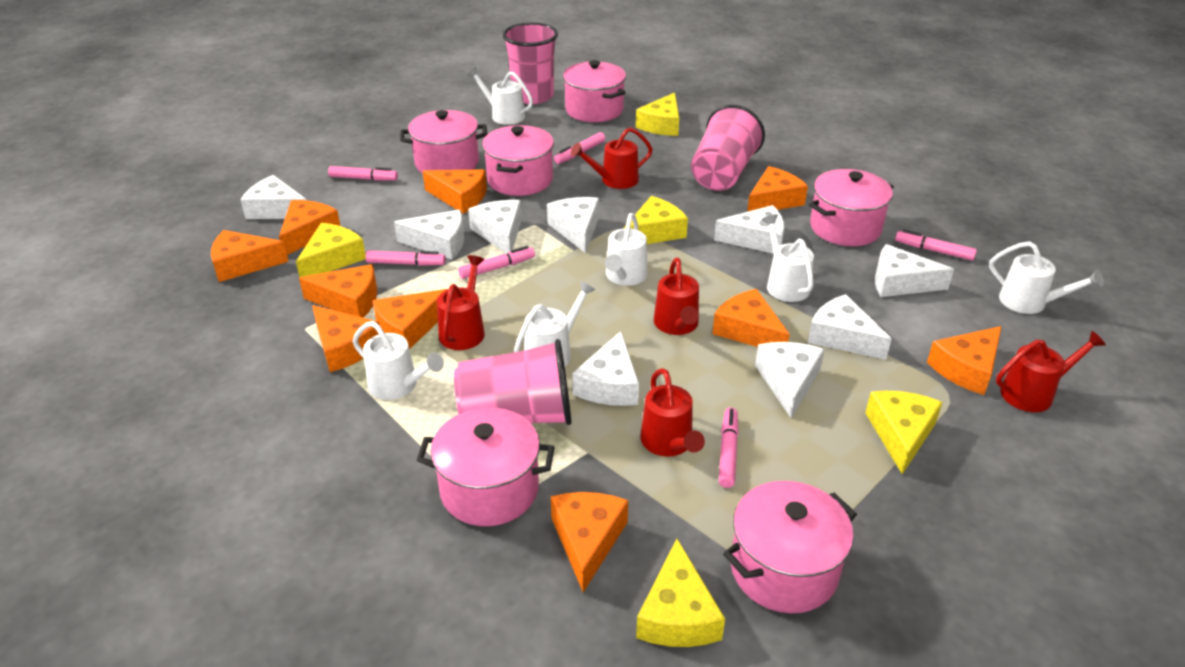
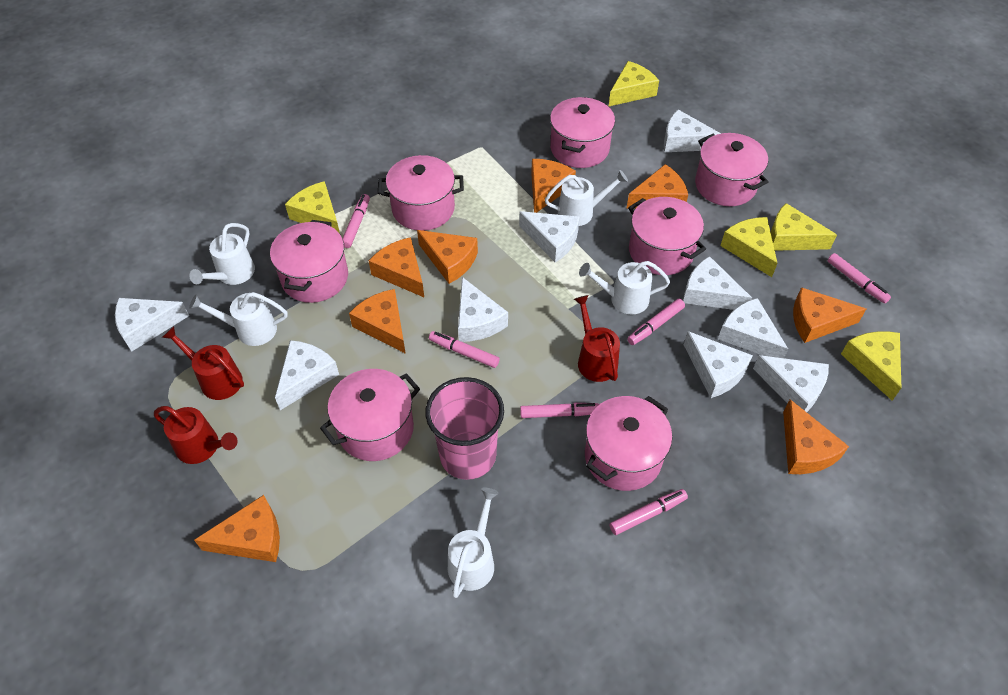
orange cheese: [211,230,289,282] [279,200,340,255] [299,264,377,318] [312,305,380,372] [373,289,448,349] [423,169,487,214] [551,492,628,592] [712,289,790,347] [747,166,808,212] [927,326,1002,395] = 10 -> [194,495,280,562] [349,289,406,354] [369,237,424,297] [417,230,478,284] [531,159,576,213] [627,164,688,209] [783,399,849,474] [793,287,866,343] = 8
pink cup: [454,339,572,425] [503,23,558,104] [691,105,765,191] = 3 -> [425,377,504,480] = 1
pink pot: [400,110,487,174] [417,408,555,526] [482,125,554,196] [563,60,626,122] [723,481,857,613] [809,169,894,246] = 6 -> [270,220,348,303] [320,369,420,461] [378,155,464,231] [550,97,615,168] [585,396,672,491] [628,197,706,275] [695,133,768,206] = 7
red watering can: [437,255,485,350] [571,127,653,189] [640,368,705,457] [654,258,699,335] [996,331,1106,412] = 5 -> [154,406,237,464] [162,326,244,400] [574,295,620,382] = 3
white watering can: [352,321,444,400] [467,67,533,125] [514,281,596,366] [605,213,648,286] [762,214,814,302] [989,241,1104,314] = 6 -> [189,223,255,285] [189,292,288,346] [448,488,499,598] [545,170,628,226] [579,261,670,315] = 5

